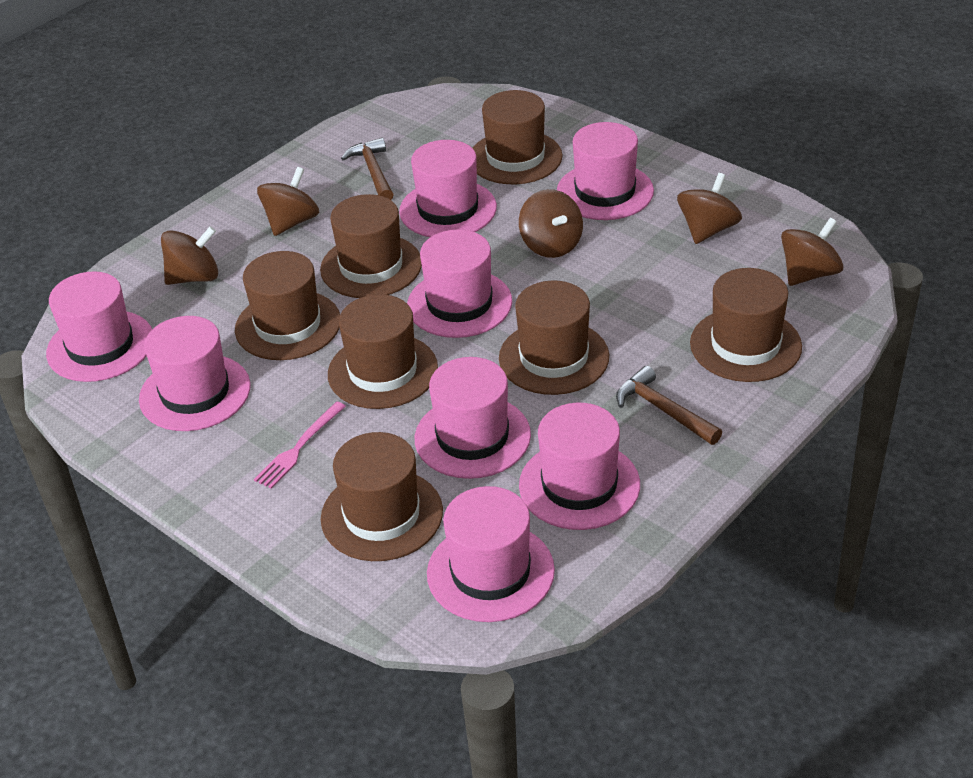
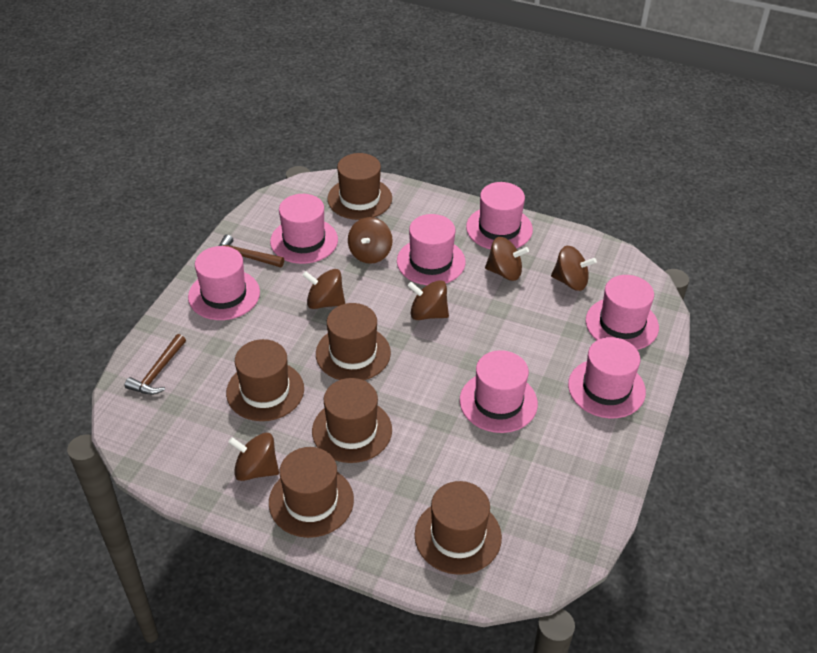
brown hat: [235,251,340,360] [320,194,422,298] [321,432,443,561] [328,294,438,409] [473,90,563,184] [499,280,609,395] [690,268,802,382] = 7 -> [226,339,304,421] [269,447,354,538] [312,378,392,463] [316,303,391,380] [327,153,392,220] [415,481,502,575] = 6
brown spinning top: [161,226,218,285] [257,167,319,236] [519,189,583,258] [677,173,742,244] [781,218,843,286] = 5 -> [228,433,279,481] [302,269,345,309] [348,217,393,264] [408,280,449,320] [485,237,529,281] [551,246,597,291] = 6
pink fork: [254,401,346,489] = 1 -> none = 0
pink hat: [46,271,152,382] [139,316,251,431] [399,140,497,237] [407,229,512,338] [415,357,531,479] [427,486,555,622] [519,403,640,530] [557,122,654,220] = 8 -> [188,246,260,320] [270,194,338,264] [397,214,466,285] [460,350,538,433] [466,182,533,249] [568,337,646,418] [586,275,659,350] = 7

